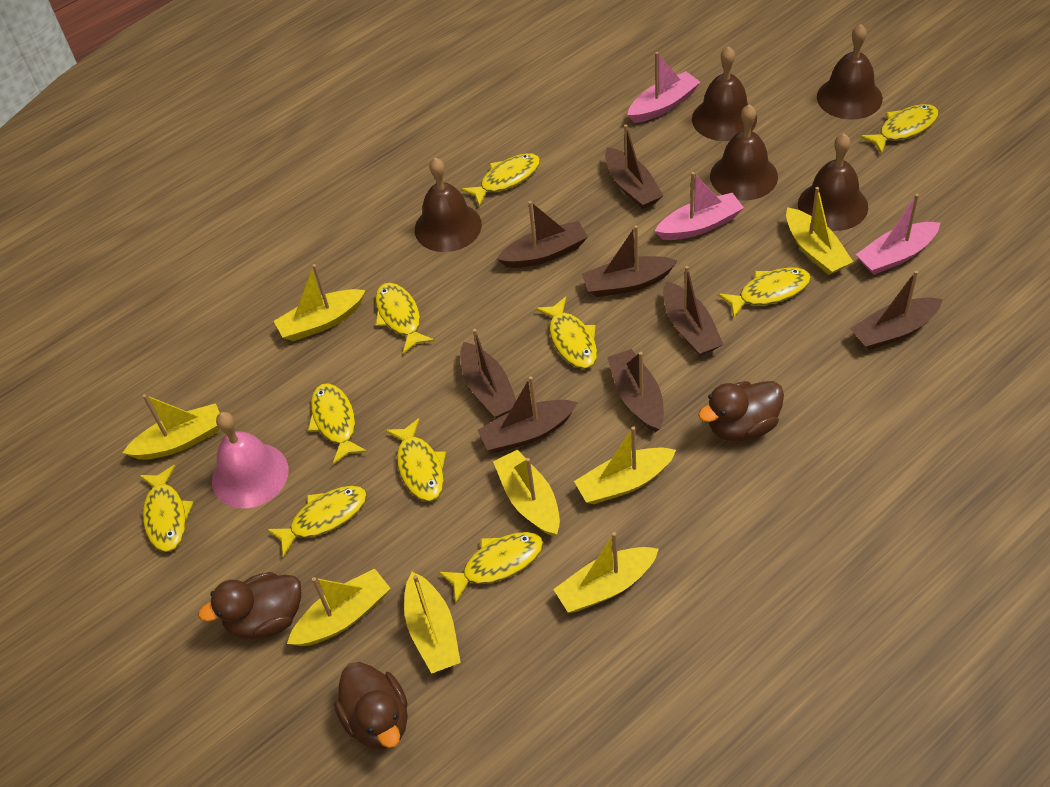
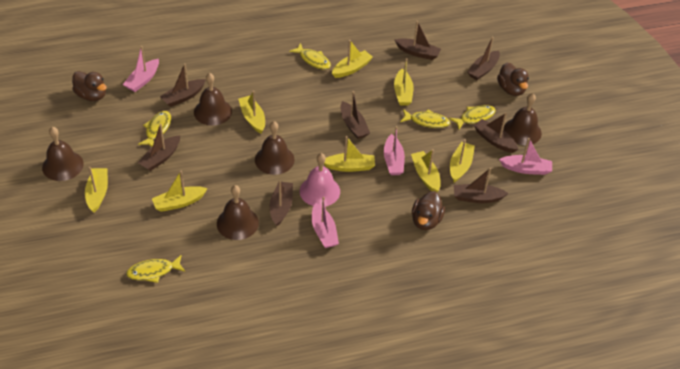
pink boat: [627,52,700,123] [655,172,744,240] [856,194,940,275] = 3 -> [123,46,159,92] [312,197,339,248] [384,126,405,175] [499,138,552,175] = 4
yellow fish: [139,465,194,552] [266,486,367,558] [308,383,368,465] [375,283,435,354] [385,418,446,502] [438,532,544,602] [461,153,540,207] [535,297,597,369] [718,268,811,318] [860,104,939,154] = 10 -> [126,255,185,283] [138,111,171,147] [289,43,331,70] [400,109,450,128] [449,105,496,129] = 5

